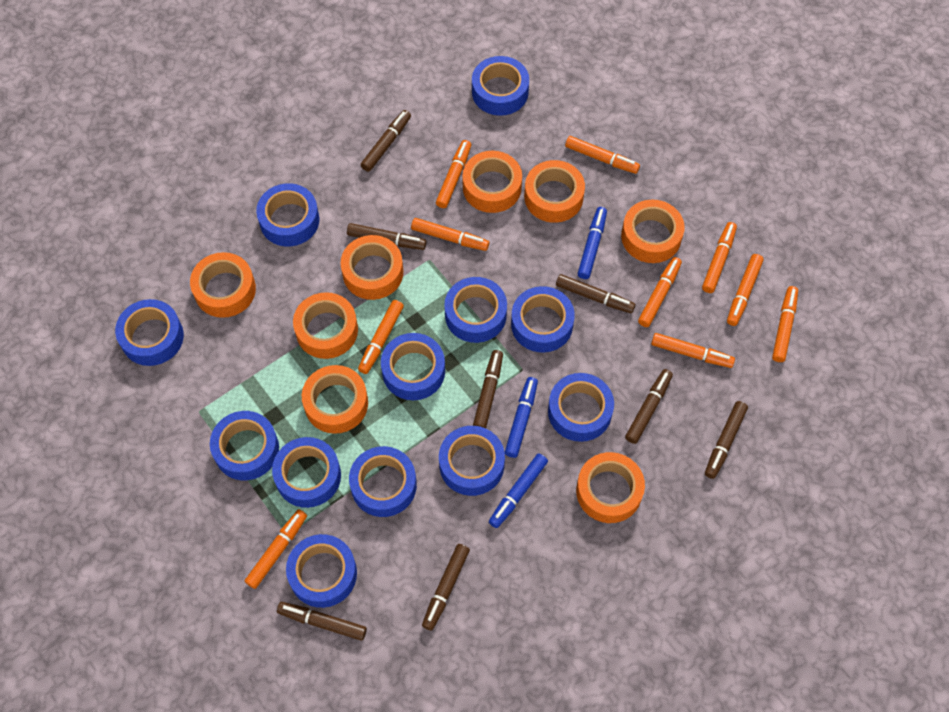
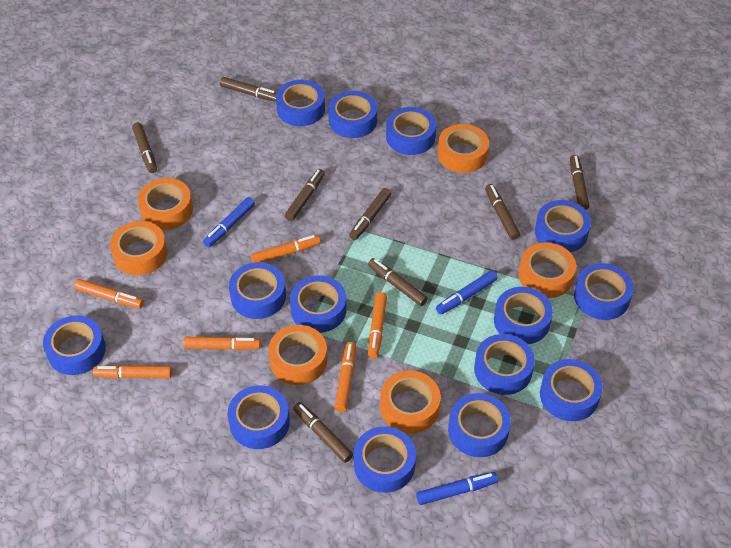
blue tape: [115,299,184,366] [210,411,279,480] [256,183,319,247] [272,437,341,508] [286,534,357,608] [349,446,417,517] [381,333,445,400] [439,426,505,496] [444,277,507,343] [472,56,529,116] [511,286,575,352] [548,373,614,442] = 12 -> [43,315,106,375] [228,385,290,449] [229,262,286,319] [276,80,325,126] [290,275,346,333] [328,91,377,138] [354,426,416,493] [386,107,436,155] [448,393,511,457] [474,334,535,395] [494,287,553,344] [535,200,591,253] [540,359,603,421] [574,263,634,320] = 14
orange marker: [245,509,307,589] [358,300,404,374] [411,218,489,251] [436,140,471,208] [565,136,640,174] [638,257,682,327] [651,333,735,368] [702,222,737,293] [727,254,764,326] [772,286,798,362] = 10 -> [74,279,144,309] [93,365,172,379] [183,337,261,350] [251,235,321,263] [335,342,356,412] [368,292,387,359] = 6
orange tape: [190,252,256,318] [293,292,358,359] [302,365,368,434] [341,235,403,300] [462,151,522,213] [524,160,585,223] [576,452,645,523] [621,199,685,263] = 8 -> [110,221,167,275] [138,178,193,230] [268,325,327,385] [380,370,441,433] [438,124,489,173] [519,243,576,298] = 6

